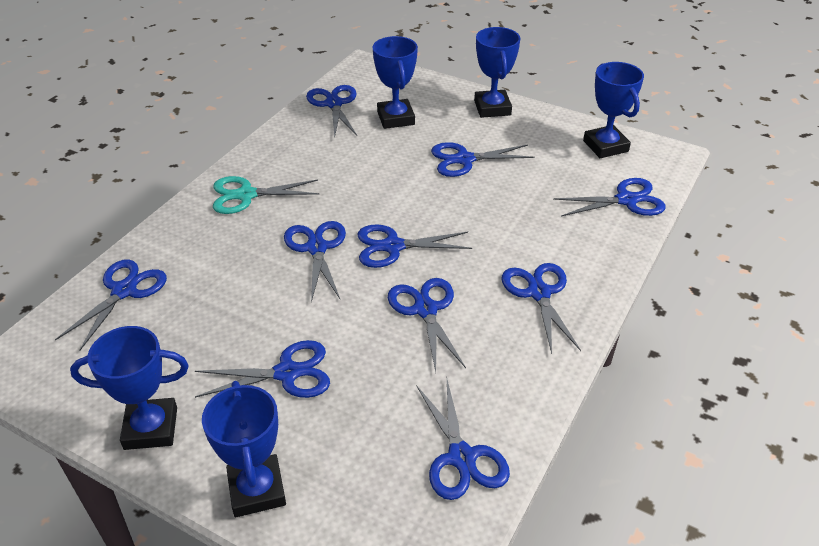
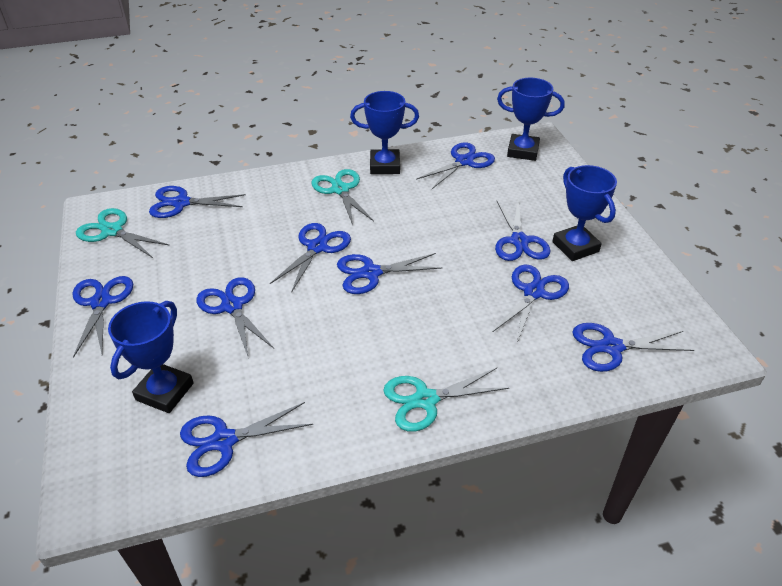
blue trophy: [70,326,189,450] [202,381,286,517] [373,36,418,129] [474,27,521,118] [583,62,644,158] = 5 -> [108,301,194,413] [350,91,419,174] [497,78,565,161] [552,165,617,261] = 4
turquoise scissors: [213,176,319,214] = 1 -> [76,208,170,258] [312,169,374,225] [383,368,509,432] = 3

